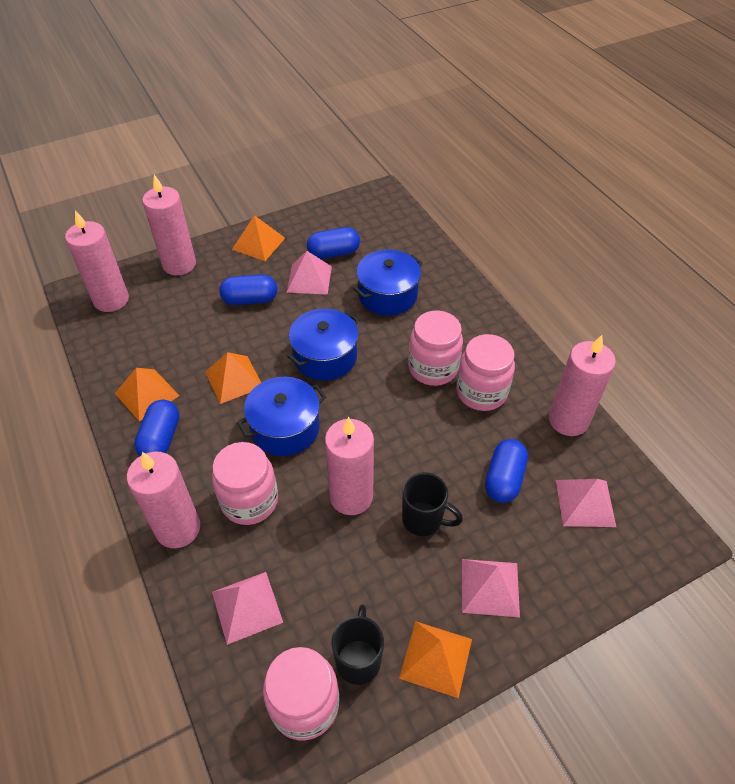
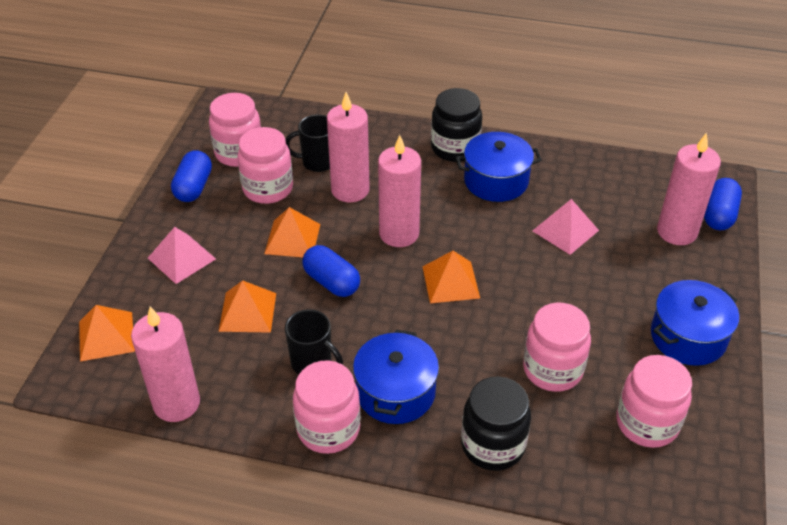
black jar: none = 0 -> [431,88,482,162] [461,376,531,471] = 2
blue capsule: [134,400,179,456] [220,274,277,305] [307,227,360,259] [485,439,528,503] = 4 -> [171,150,212,202] [302,245,360,297] [704,178,742,230] = 3
pink candle: [65,210,129,312] [127,452,200,548] [142,174,196,275] [325,417,374,515] [549,335,616,436] = 5 -> [131,307,200,422] [327,92,370,202] [378,135,421,247] [657,133,721,245] = 4
pink jar: [212,442,278,525] [263,647,339,740] [408,311,463,386] [456,334,515,411] = 4 -> [209,93,261,167] [237,127,293,204] [293,360,361,454] [523,302,591,392] [616,355,692,448] = 5
pink pyramid: [212,572,283,645] [287,251,332,295] [462,559,520,617] [556,479,616,527] = 4 -> [148,227,216,284] [533,199,599,255] = 2

